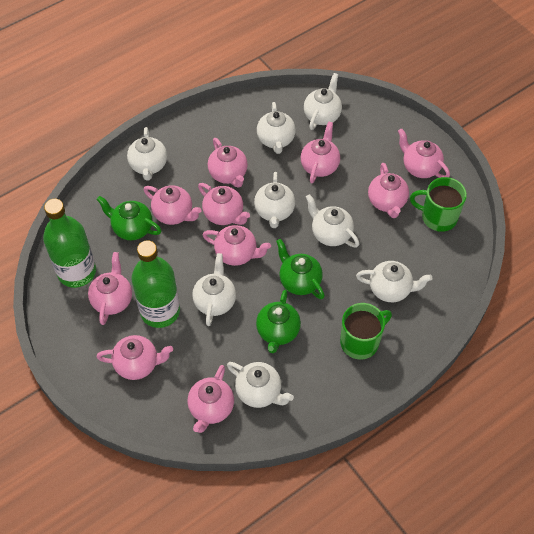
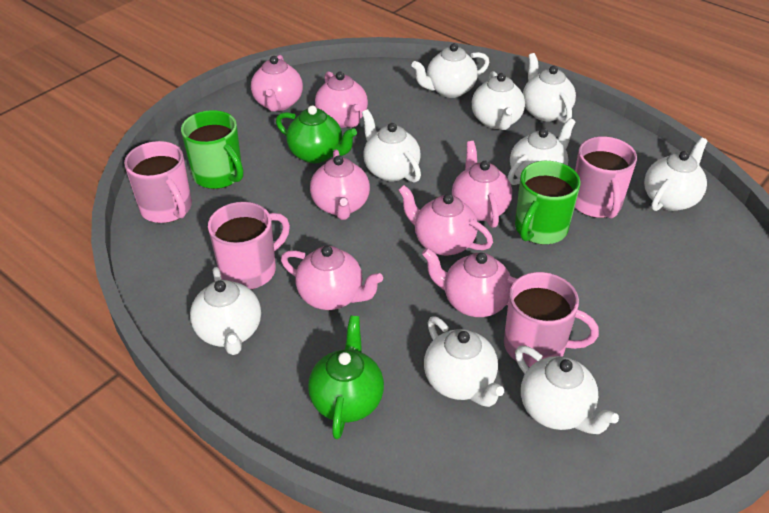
green bottle: [43,199,96,288] [131,240,180,328] = 2 -> none = 0
green teapot: [97,196,161,240] [256,290,301,353] [276,239,325,299] = 3 -> [276,106,357,163] [308,316,384,439] = 2
pink mug: none = 0 -> [124,141,192,223] [208,202,290,289] [504,272,599,367] [575,136,637,219] = 4
pink teapot: [88,252,132,325] [96,335,173,380] [144,185,202,225] [188,365,234,433] [198,183,250,225] [203,225,271,266] [208,138,248,188] [301,121,340,183] [368,163,409,218] [398,128,450,178] = 10 -> [251,55,303,112] [281,246,383,310] [310,149,370,220] [315,71,368,128] [398,185,493,256] [422,248,517,317] [452,141,512,228] = 7
white teapot: [127,127,167,181] [192,253,236,326] [227,362,294,408] [254,172,295,228] [257,102,296,154] [304,73,342,130] [306,194,359,247] [356,261,432,302] = 8 -> [190,267,261,355] [362,109,421,183] [412,43,489,98] [424,316,504,407] [472,71,525,130] [508,118,576,185] [515,346,619,434] [523,53,576,123] [644,137,708,211] = 9

